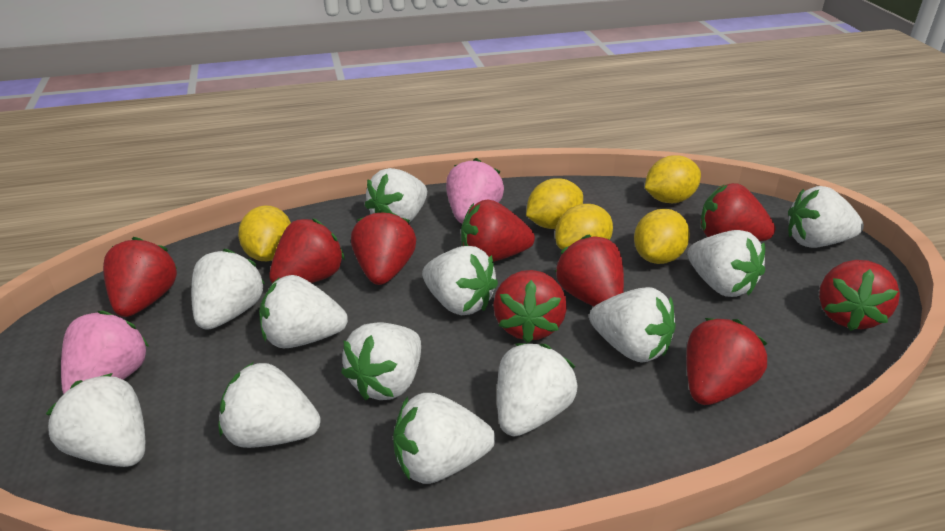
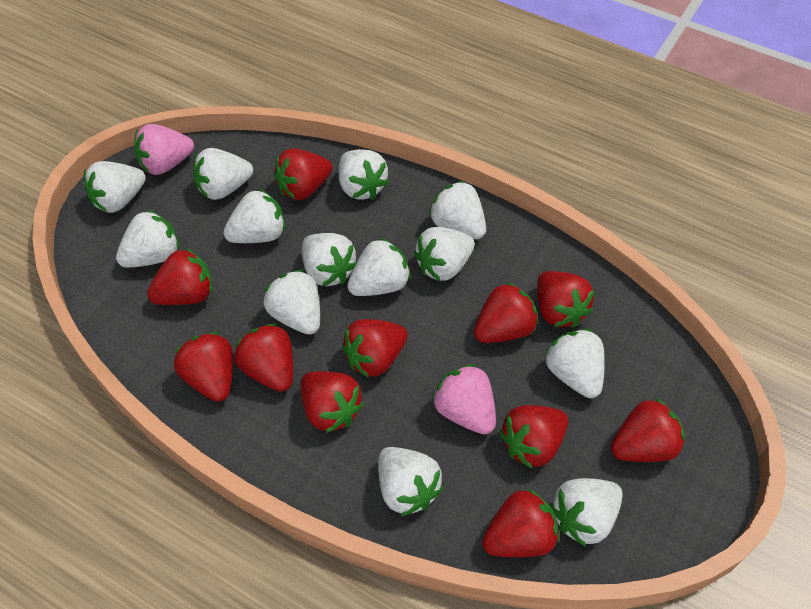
red strawberry: [103,237,178,317] [269,218,345,283] [351,210,416,285] [461,199,535,262] [493,270,567,343] [555,235,624,307] [686,318,768,405] [701,183,775,241] [819,260,900,331] = 9 -> [147,248,212,305] [174,332,233,402] [234,323,293,392] [274,149,332,200] [301,371,364,433] [342,319,408,378] [474,282,538,343] [482,488,559,557] [500,405,568,469] [537,271,594,328] [611,398,685,462] = 11
white strawberry: [46,373,145,467] [191,249,265,330] [219,362,321,448] [259,275,348,348] [341,322,421,400] [364,168,427,222] [393,393,495,484] [422,246,498,315] [497,343,578,436] [589,287,676,363] [687,230,765,297] [788,186,864,248] = 12 -> [84,161,146,213] [116,210,179,268] [193,148,253,200] [223,189,285,243] [264,270,320,335] [302,233,357,287] [338,149,389,200] [347,238,411,296] [378,447,443,516] [414,227,475,281] [429,181,486,239] [544,329,605,398] [550,478,623,547] = 13
yellow lemon: [238,206,291,261] [526,178,583,229] [555,204,613,250] [634,209,690,264] [645,156,701,203] = 5 -> none = 0

